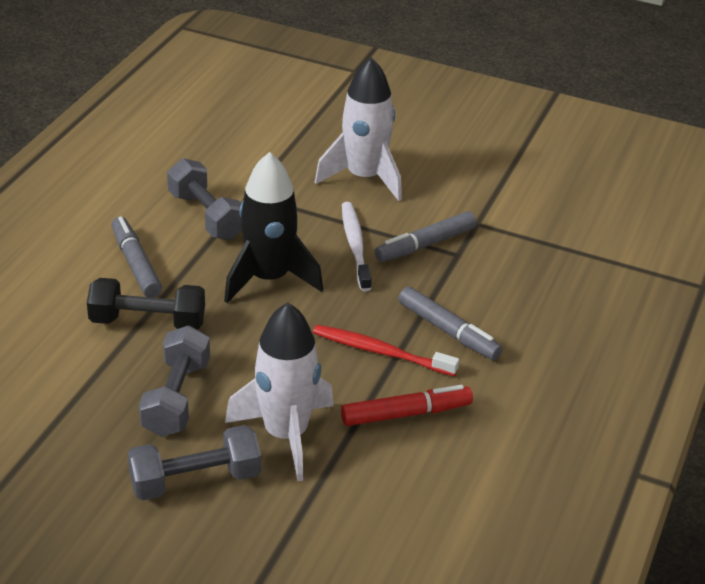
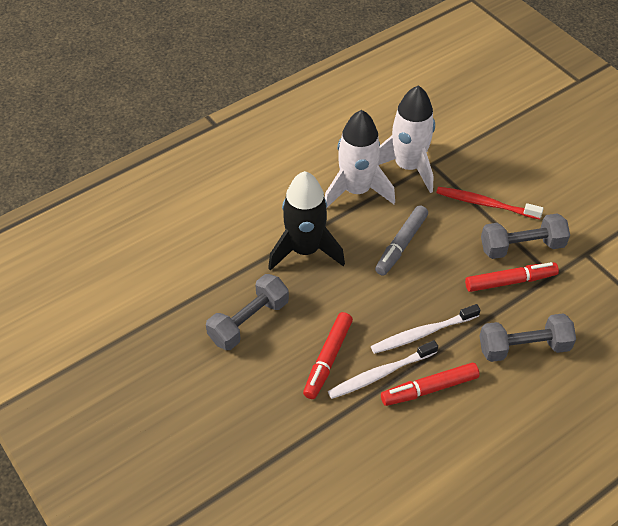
black dumbbell: [87,278,205,329] = 1 -> none = 0
grey marker: [111,216,162,298] [375,211,476,262] [398,286,502,360] = 3 -> [375,205,428,276] = 1
red marker: [341,385,473,426] = 1 -> [303,312,353,399] [381,363,480,406] [465,262,559,292] = 3
white toothbrush: [342,202,372,291] = 1 -> [328,340,438,399] [371,304,480,354] = 2

